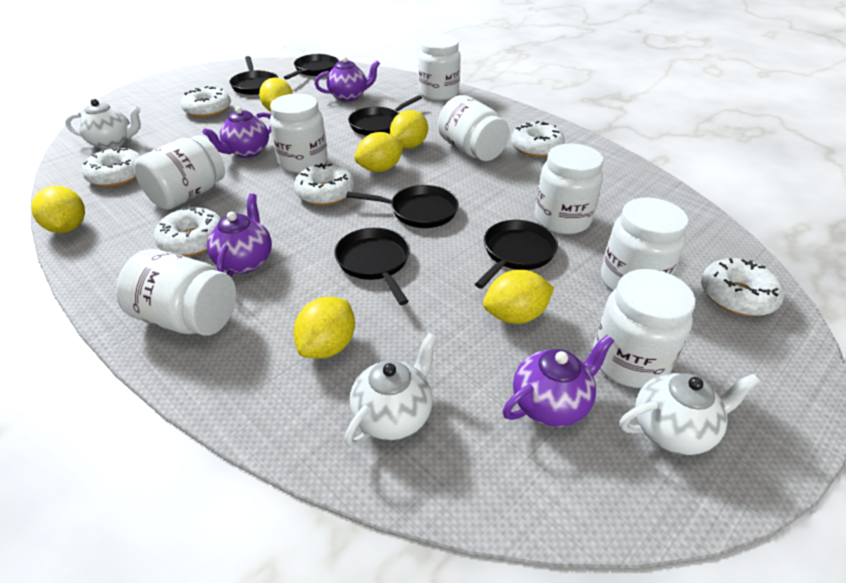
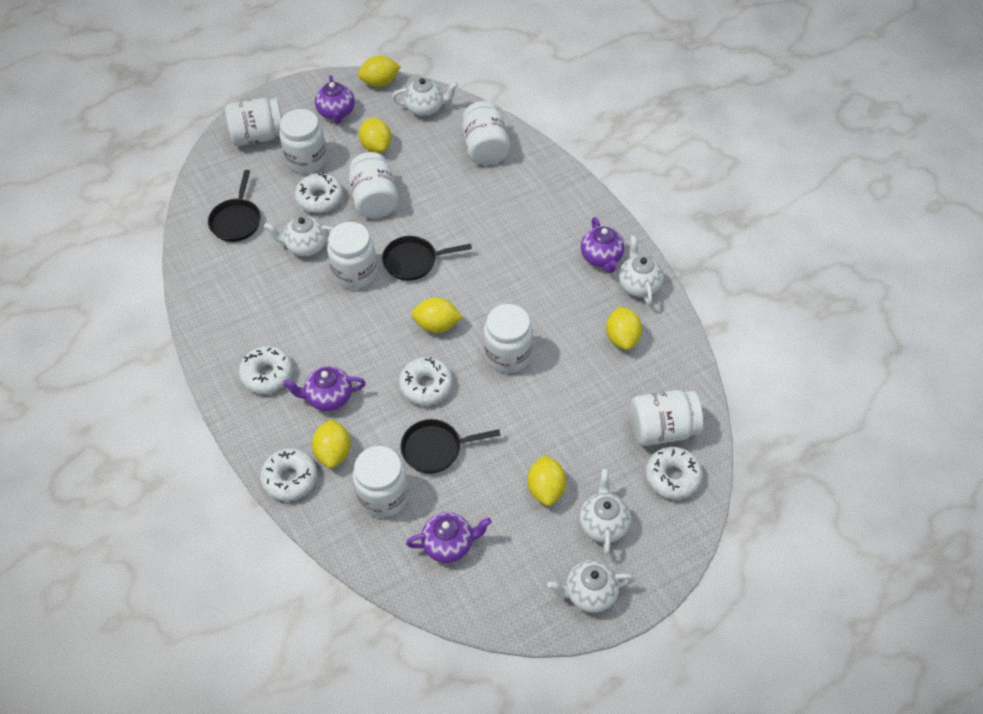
black pan: [230,56,278,95] [283,54,339,80] [335,228,410,305] [346,185,459,228] [348,95,422,136] [475,220,558,289] = 6 -> [208,170,261,242] [382,236,472,281] [400,419,501,474] = 3
white donut: [82,147,141,187] [154,206,222,256] [181,86,231,117] [294,163,354,206] [511,121,565,157] [701,258,784,316] = 6 -> [239,346,293,394] [260,448,318,501] [295,172,343,213] [399,357,453,405] [645,447,703,500] = 5
white teapot: [65,99,141,149] [345,333,437,447] [619,373,760,455] = 3 -> [264,216,333,256] [392,78,458,116] [547,560,634,613] [580,469,631,555] [619,235,664,305] = 5

